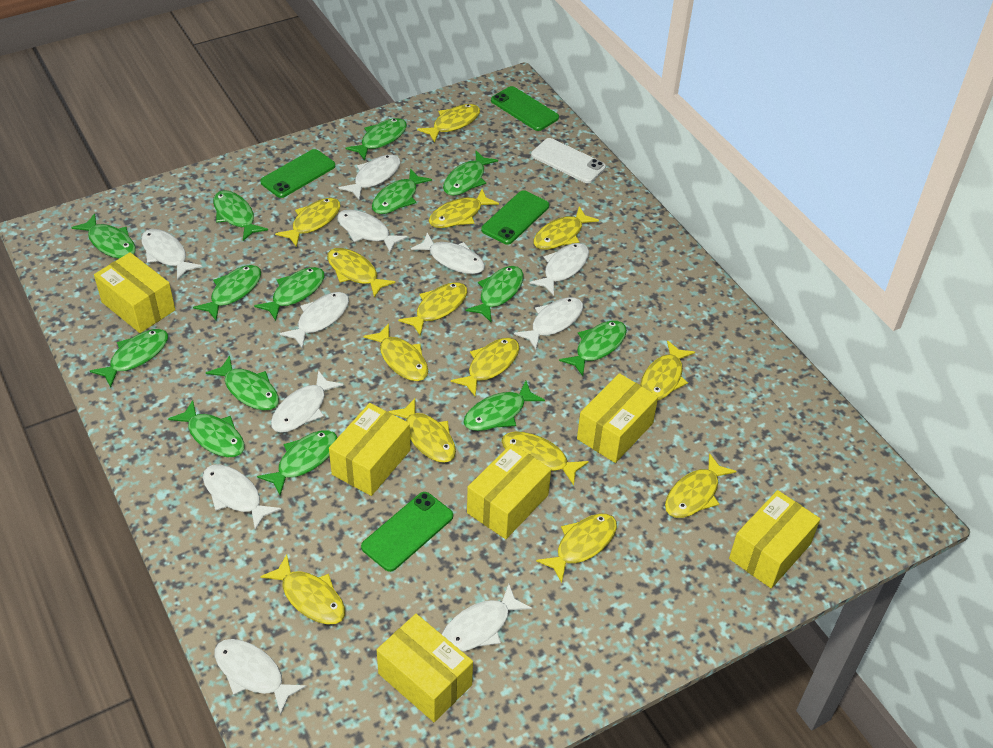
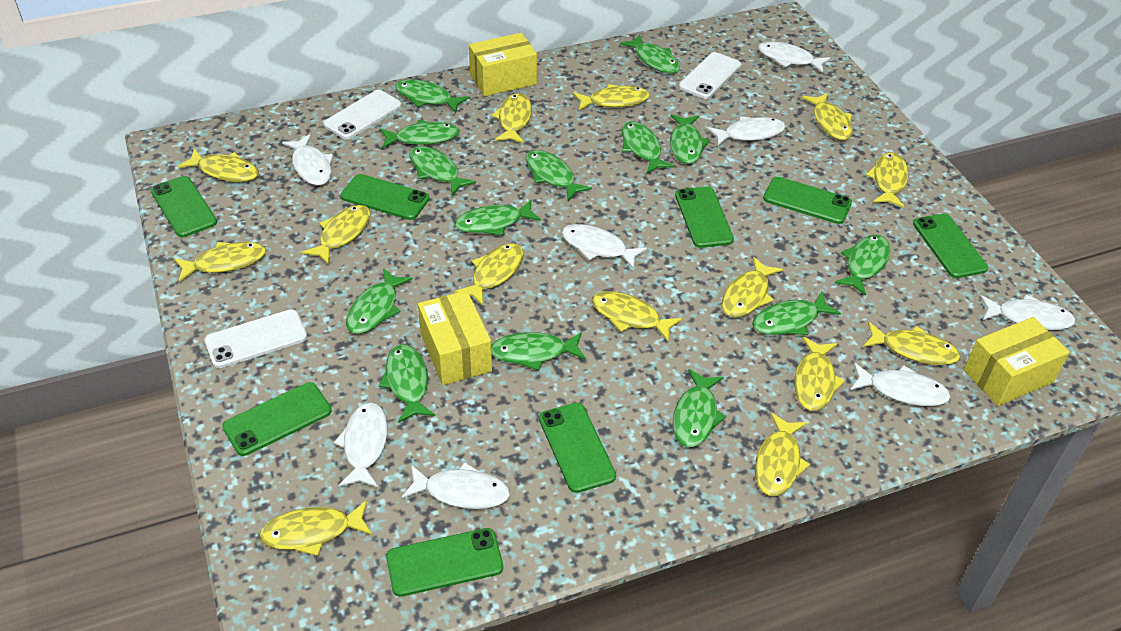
green phone: [260,149,335,198] [361,492,453,572] [481,190,549,245] [491,86,559,131] = 4 -> [151,176,217,237] [222,382,332,456] [341,174,430,220] [386,528,503,597] [539,403,616,493] [675,186,734,248] [763,177,852,224] [913,213,988,278] = 8
white fish: [141,229,202,280] [203,464,281,530] [214,639,307,715] [271,370,343,433] [279,292,349,349] [337,209,408,253] [339,154,400,200] [411,233,485,274] [442,584,532,652] [514,297,583,350] [529,243,589,296] = 11 -> [282,134,333,185] [333,403,388,487] [402,462,510,509] [561,224,647,269] [707,116,785,146] [758,42,830,73] [850,363,951,406] [980,294,1076,330] = 8
white phone: [531,138,606,183] = 1 -> [204,309,307,368] [324,90,402,139] [679,52,741,99] = 3
yellow box: [94,252,175,333] [329,403,411,496] [377,614,473,722] [467,444,551,539] [577,373,658,463] [729,490,820,588] = 6 -> [418,290,492,385] [469,33,537,97] [964,317,1070,406] = 3

